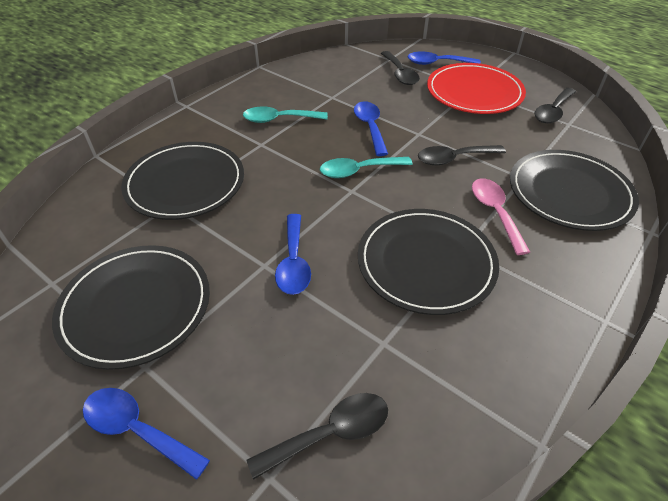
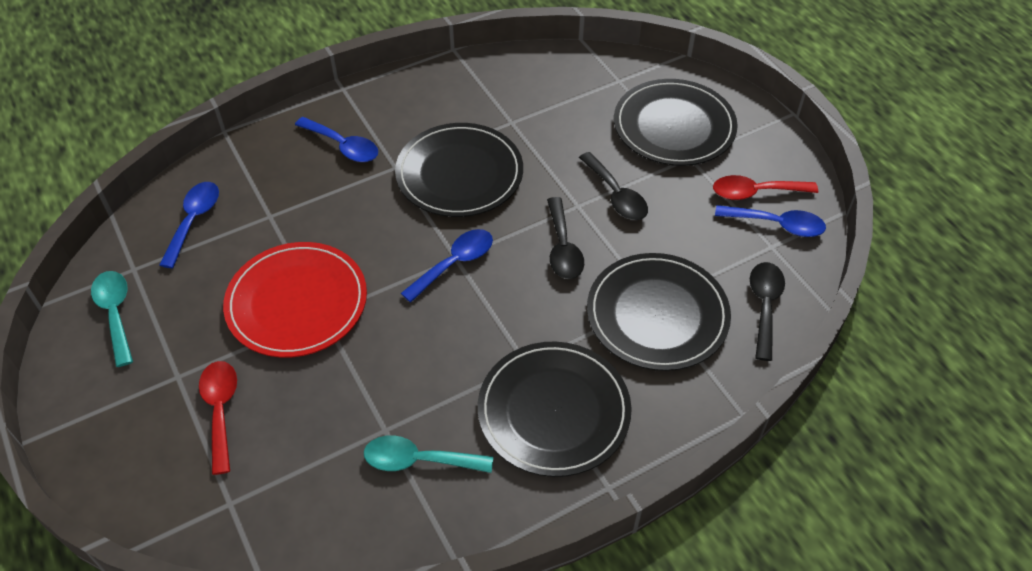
black spoon: [247,393,388,480] [381,51,420,85] [418,145,506,165] [535,88,576,123] = 4 -> [547,197,584,279] [579,152,648,220] [750,262,785,361] = 3
pink spoon: [472,179,530,255] = 1 -> none = 0
red spoon: none = 0 -> [199,361,237,475] [713,175,818,200] = 2

